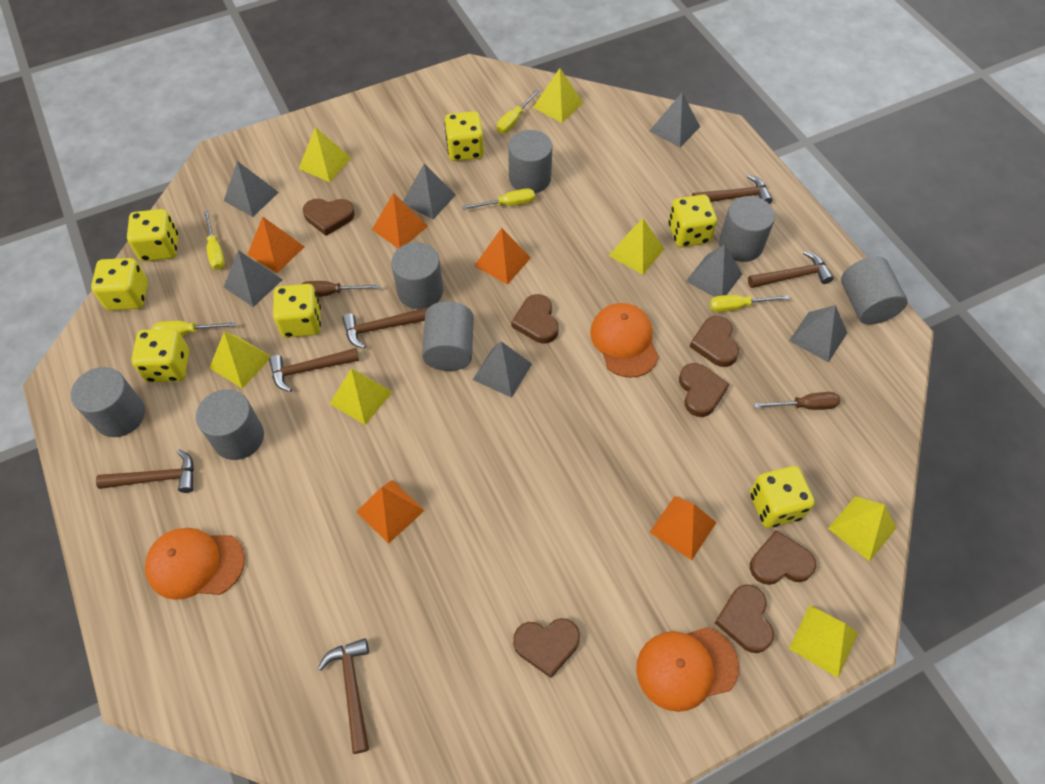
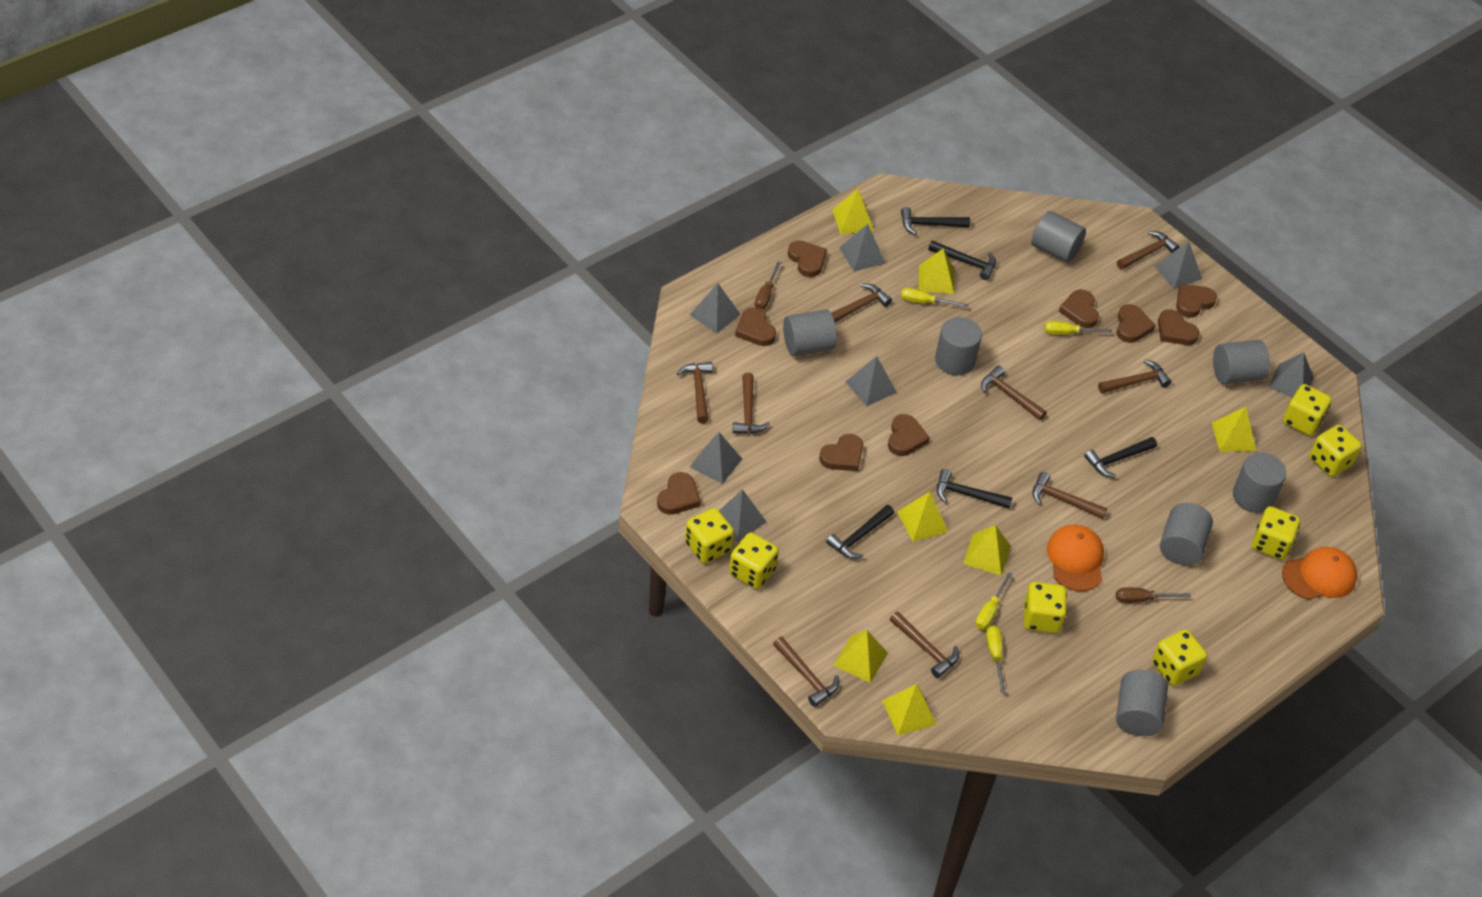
black hammer: none = 0 -> [826,505,894,559] [901,207,970,235] [928,240,996,280] [937,469,1013,509] [1084,437,1157,478] = 5
brown hammer: [96,450,194,493] [269,348,359,392] [318,638,369,754] [342,307,427,349] [692,175,773,204] [748,251,833,288] = 6 -> [677,362,713,423] [733,373,770,434] [773,637,839,707] [831,284,892,322] [890,611,959,678] [981,366,1047,420] [1032,472,1107,519] [1098,360,1171,393] [1117,231,1179,270] = 9
brown heart: [303,198,355,236] [511,294,559,343] [513,618,580,678] [679,363,729,417] [690,316,739,367] [715,584,774,653] [750,530,816,585] = 7 -> [657,472,701,515] [735,307,776,346] [788,240,827,277] [819,434,863,471] [888,414,930,456] [1059,289,1099,328] [1116,304,1156,343] [1158,309,1200,345] [1176,284,1217,318] = 9
orange cap: [145,528,245,600] [590,303,659,378] [636,627,739,712] = 3 -> [1047,525,1104,591] [1282,547,1357,599] = 2
orange pyramid: [247,217,305,273] [357,480,425,544] [372,193,428,249] [474,228,531,285] [650,496,717,560] = 5 -> none = 0
yellow screwdriver: [152,321,236,336] [204,211,225,270] [462,189,535,210] [497,89,539,133] [710,295,789,312] = 5 -> [901,288,968,307] [975,572,1013,630] [986,625,1006,693] [1044,321,1112,335] = 4

